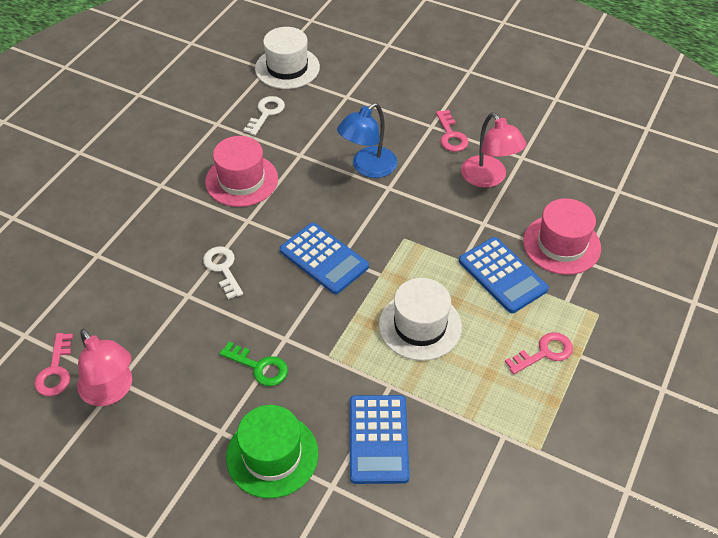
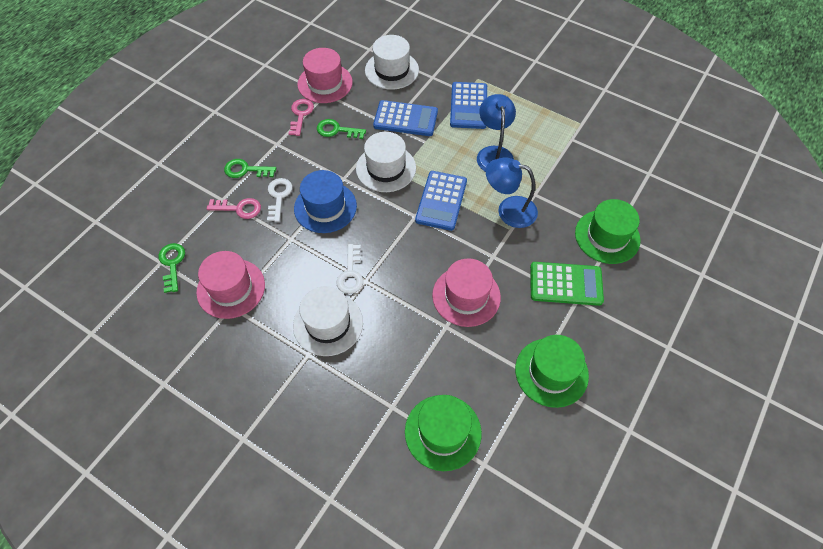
blue hat: none = 0 -> [294,170,357,233] = 1
blue lamp: [337,103,397,178] = 1 -> [477,94,516,172] [486,158,538,228] = 2
green calculator: none = 0 -> [530,262,604,306] = 1
green hat: [226,405,318,498] = 1 -> [405,395,482,471] [515,335,589,408] [575,199,641,264] = 3
green key: [220,341,288,386] = 1 -> [158,243,185,293] [224,159,276,178] [317,119,366,139] = 3
pink hat: [205,136,278,207] [523,198,601,275] = 2 -> [196,251,265,319] [297,48,353,103] [432,258,501,327] = 3
pink key: [34,333,73,396] [436,110,469,152] [505,332,573,374] = 3 -> [207,198,261,219] [289,99,314,136] = 2
pink lamp: [77,329,132,406] [461,112,527,188] = 2 -> none = 0
white hat: [255,27,320,89] [379,278,462,361] = 2 -> [293,286,363,356] [356,132,416,192] [365,35,419,90] = 3

